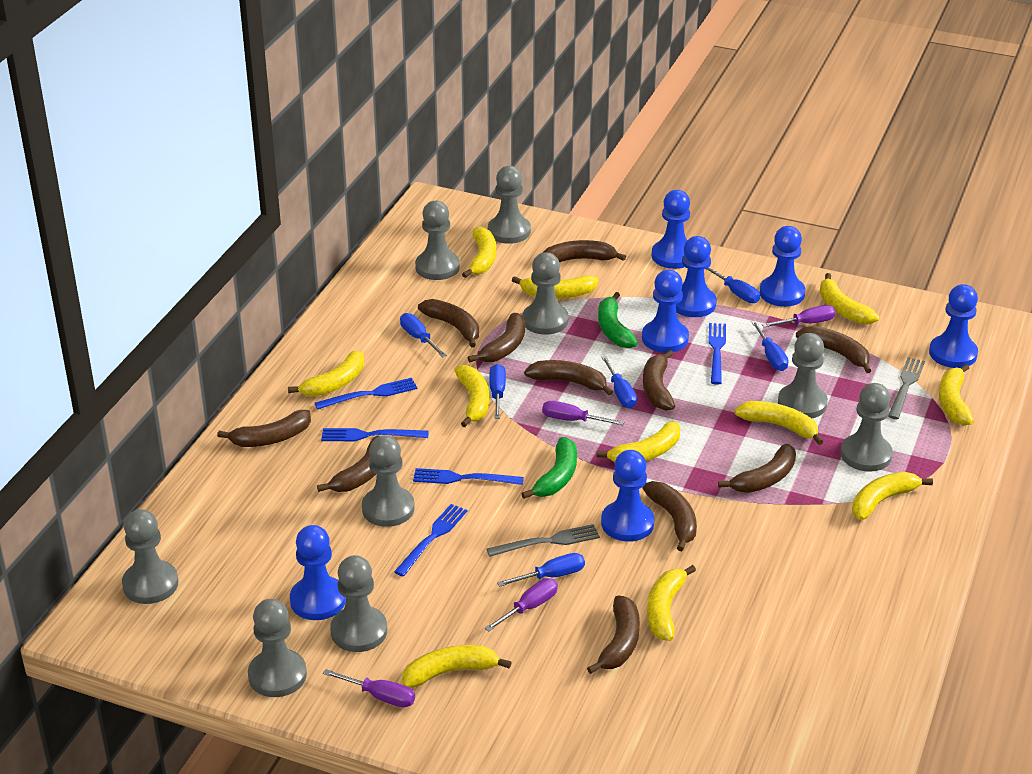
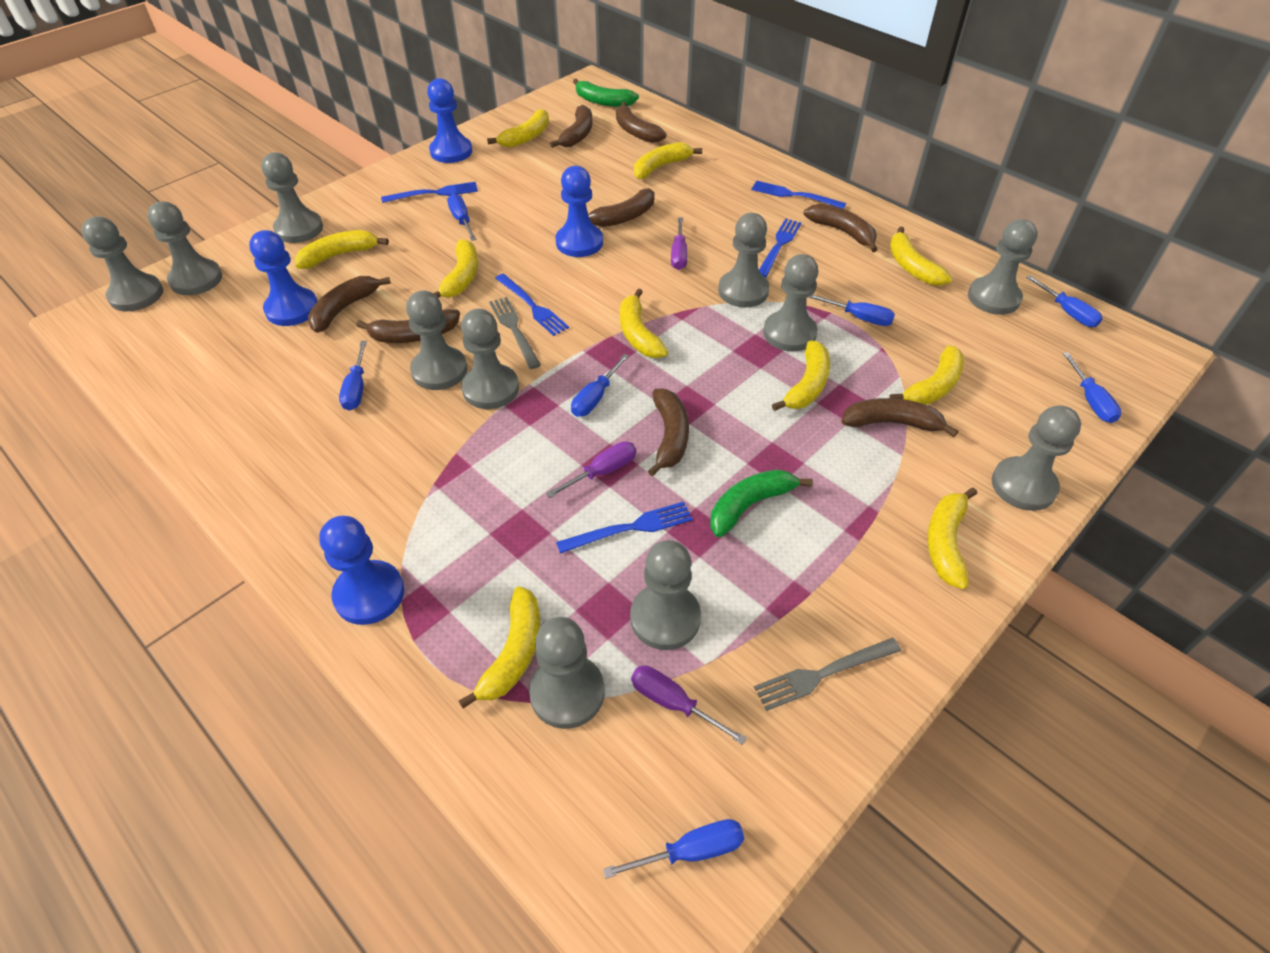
blue pawn: [290,525,346,620] [601,450,654,542] [642,270,689,353] [652,190,690,269] [676,236,717,317] [760,226,805,307] [929,284,978,368] = 7 -> [249,230,318,326] [319,516,404,625] [427,78,472,163] [556,166,603,257] = 4
blue screwdriver: [400,313,447,357] [489,364,506,419] [497,553,585,587] [601,356,637,408] [707,267,760,303] [752,321,789,371] = 6 -> [339,341,367,411] [447,194,477,241] [571,354,629,417] [603,819,744,879] [808,294,895,326] [1026,275,1103,327] [1063,352,1122,423] = 7
brown banana: [217,410,311,447] [317,436,379,492] [418,299,479,348] [468,313,525,363] [524,360,613,395] [542,240,626,262] [587,595,640,674] [642,481,697,551] [643,350,675,411] [718,444,796,493] [796,326,872,373] = 11 -> [308,276,391,333] [356,309,460,343] [550,105,593,148] [588,188,655,227] [616,102,666,143] [648,389,689,476] [804,203,878,252] [841,398,958,437] = 8
grey pawn: [122,509,179,604] [248,599,307,697] [330,555,387,652] [362,435,415,527] [415,201,460,280] [488,166,531,244] [522,252,569,335] [778,333,828,418] [841,383,893,472] = 9 -> [81,217,163,312] [147,201,222,295] [261,152,323,243] [406,291,467,390] [461,309,519,409] [529,617,604,729] [630,540,701,650] [718,213,769,307] [763,254,819,352] [968,219,1038,315] [992,405,1081,511] = 11
purple screwdriver: [323,669,415,708] [485,578,558,632] [542,401,624,425] [762,305,836,327] = 4 -> [546,441,636,498] [631,665,747,745] [671,217,688,270] = 3
yellow banana: [288,350,364,397] [402,645,512,688] [454,365,489,427] [462,227,496,278] [512,275,599,299] [596,421,680,462] [647,565,696,641] [735,401,824,445] [820,273,879,324] [852,472,933,520] [939,364,974,425] = 11 -> [295,230,389,269] [433,239,478,298] [459,586,540,709] [487,109,549,148] [620,289,668,358] [634,142,702,179] [772,340,830,411] [889,227,952,286] [889,345,964,405] [927,487,977,589] = 10

